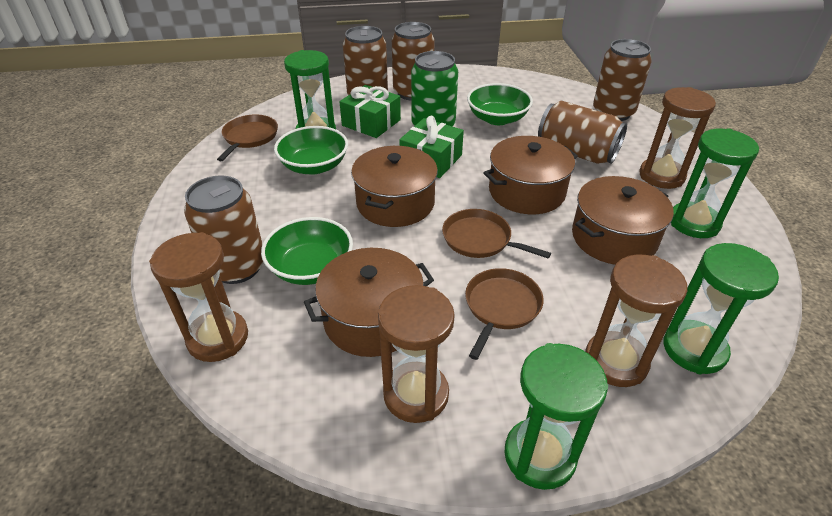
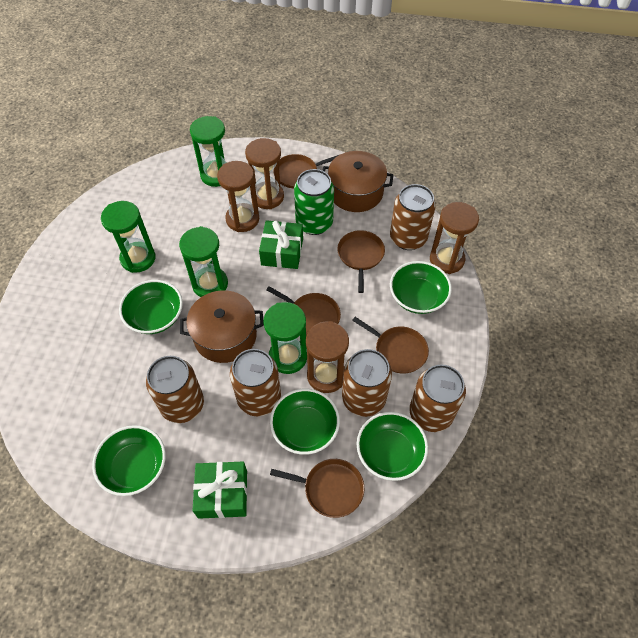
brown pan: [217,114,278,161] [442,209,551,258] [465,268,544,360] = 3 -> [266,286,341,336] [270,459,364,518] [273,154,339,188] [337,230,385,293] [352,317,429,374] = 5
brown pot: [304,248,434,357] [351,146,438,227] [484,136,578,214] [572,176,674,265] = 4 -> [180,290,264,363] [322,151,393,212] = 2
green bowl: [261,217,353,285] [274,126,348,174] [467,83,533,125] = 3 -> [92,425,166,496] [119,280,183,334] [270,389,340,455] [357,412,428,481] [390,261,452,314] = 5

